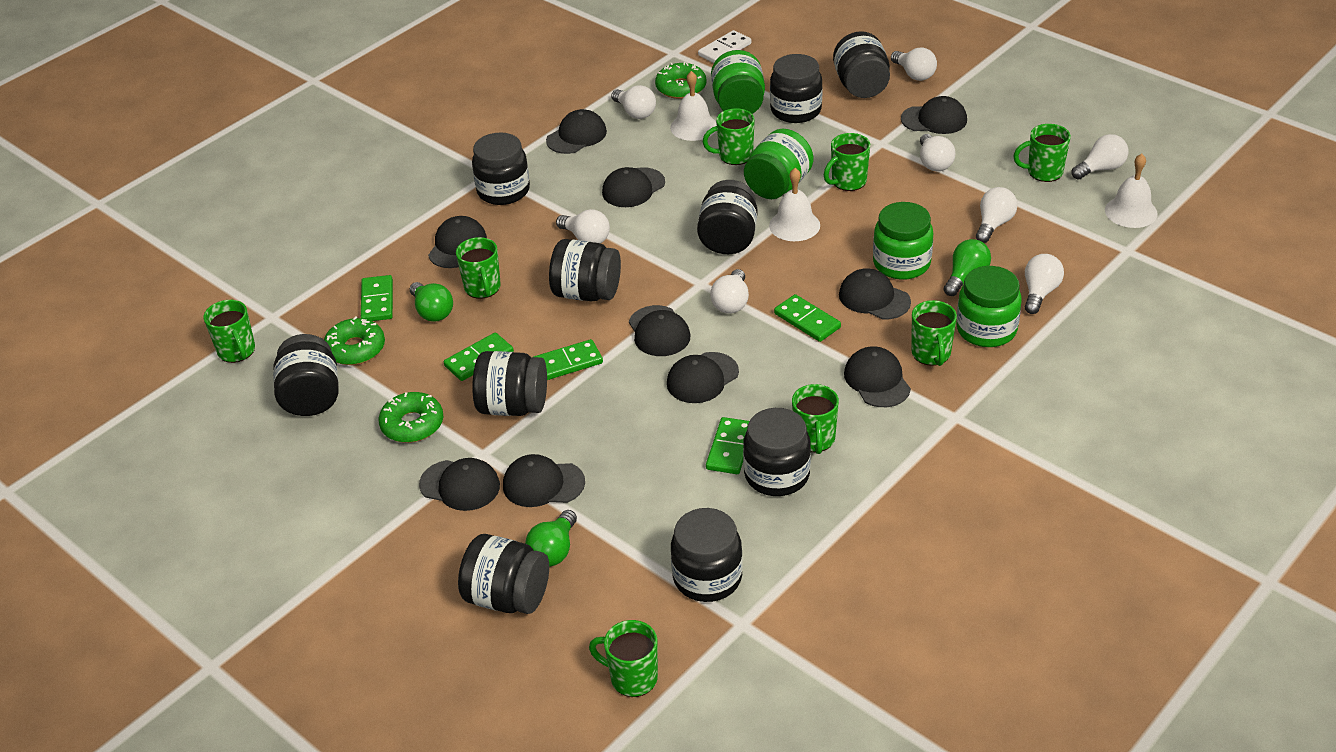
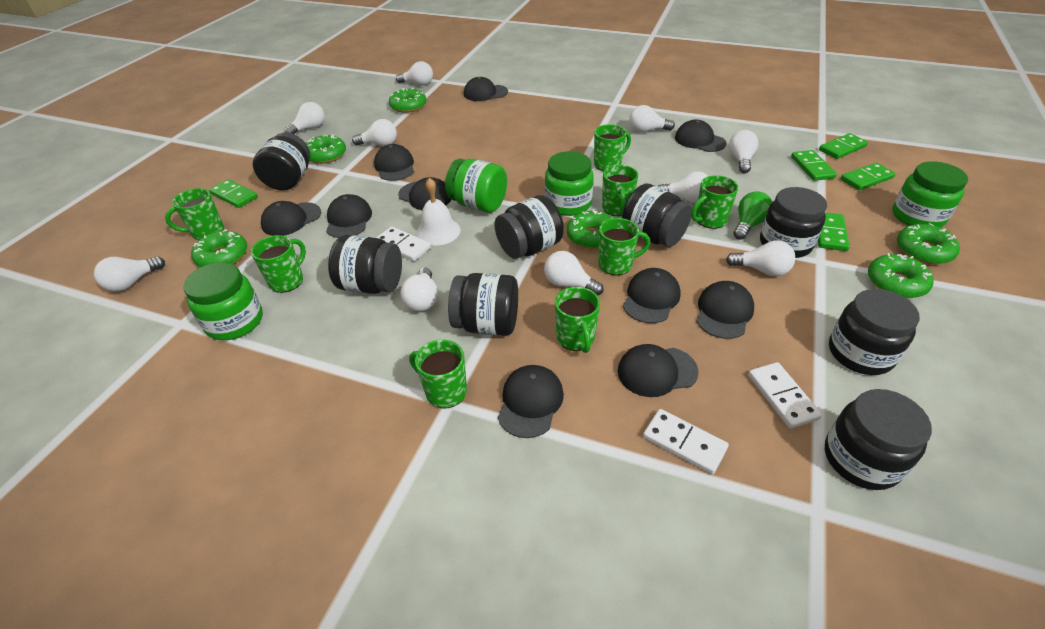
black jar: [273,334,339,416] [458,534,549,614] [472,132,530,205] [472,351,547,416] [549,239,621,301] [671,508,743,602] [697,180,757,254] [743,408,811,496] [770,54,823,123] [833,31,890,98] = 10 -> [253,133,310,191] [328,235,402,294] [448,273,518,336] [494,195,564,259] [622,184,692,247] [760,187,827,258] [825,389,932,490] [829,289,920,375] = 8
green donut: [324,316,385,365] [379,392,443,443] [655,62,707,99] = 3 -> [191,229,247,267] [306,134,346,164] [389,88,426,113] [567,210,613,249] [868,253,934,298] [897,223,960,264] = 6
green light bulb: [410,282,453,321] [525,510,577,567] [943,239,991,296] = 3 -> [734,191,772,240] = 1
white bell: [670,71,717,141] [769,168,820,241] [1105,154,1158,228] = 3 -> [416,178,461,245] = 1
white domino: [698,30,751,63] = 1 -> [376,226,431,261] [643,409,729,474] [748,362,822,429] = 3
white light bulb: [556,209,610,243] [611,85,656,119] [710,269,749,314] [891,48,937,81] [920,134,956,171] [976,187,1017,243] [1024,254,1064,314] [1072,134,1128,180] = 8 -> [94,256,165,291] [284,102,325,134] [352,119,397,146] [396,61,433,85] [400,268,438,311] [544,251,604,296] [629,105,675,132] [657,172,708,203] [726,241,795,276] [729,130,759,173] = 10

